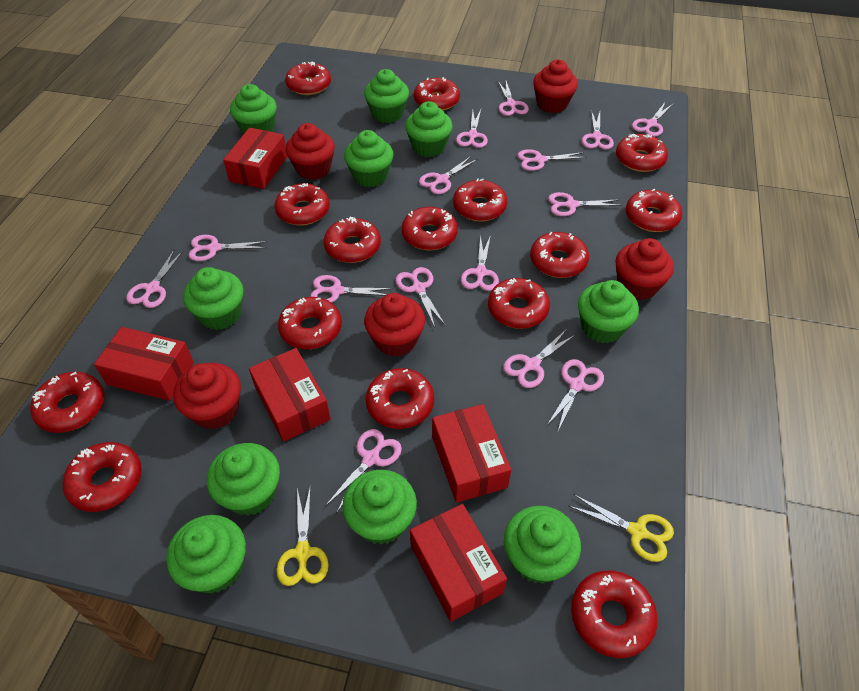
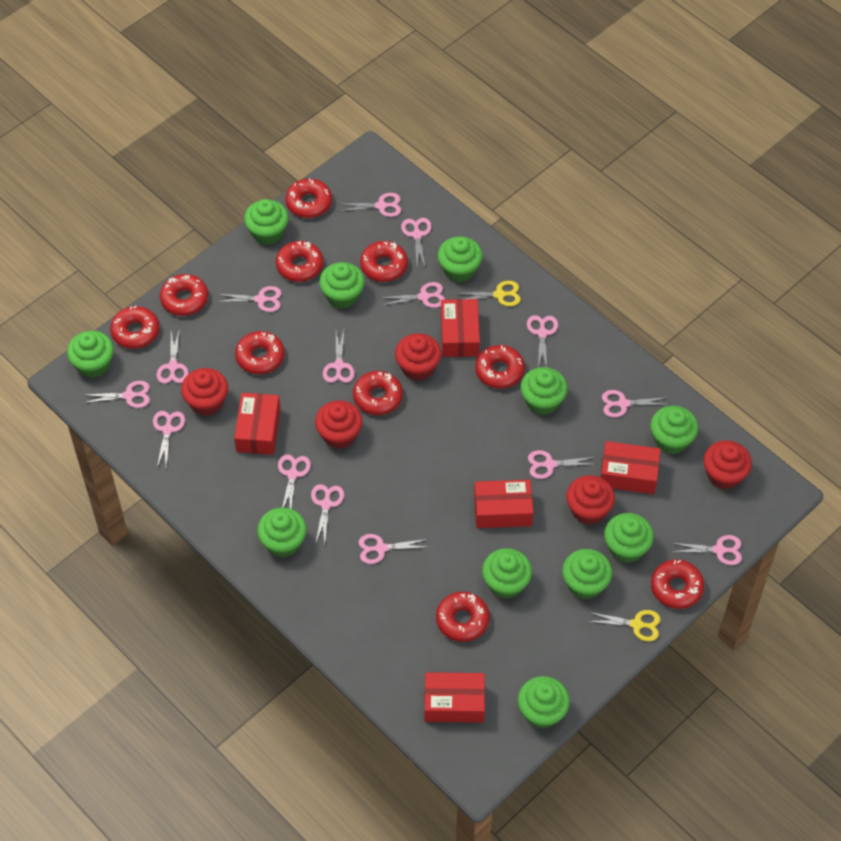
green cupcake: [166,515,246,594] [183,267,244,330] [207,443,280,516] [230,84,277,134] [342,470,417,545] [344,130,394,187] [364,69,409,123] [405,101,453,157] [504,506,581,584] [578,280,639,343] = 10 -> [67,331,114,378] [244,199,289,245] [257,508,307,557] [319,262,365,309] [438,236,482,282] [482,548,532,599] [518,676,570,729] [520,367,568,415] [562,549,612,599] [604,513,654,563] [650,406,698,454] = 11
red donut: [30,372,104,433] [63,442,142,512] [274,183,330,225] [278,297,342,349] [285,61,331,95] [323,217,381,263] [366,368,434,429] [401,207,458,251] [414,77,460,111] [453,178,507,221] [488,278,550,329] [530,232,589,278] [571,571,658,658] [616,134,668,172] [626,189,682,232] = 15 -> [110,306,159,349] [160,274,208,316] [235,331,285,374] [276,241,324,282] [285,178,332,218] [353,371,403,415] [360,241,408,282] [436,592,490,642] [475,345,525,389] [651,560,704,609] = 10

